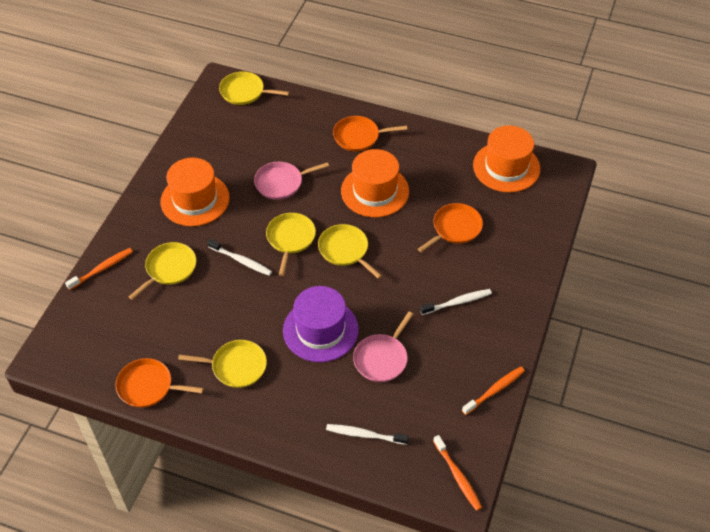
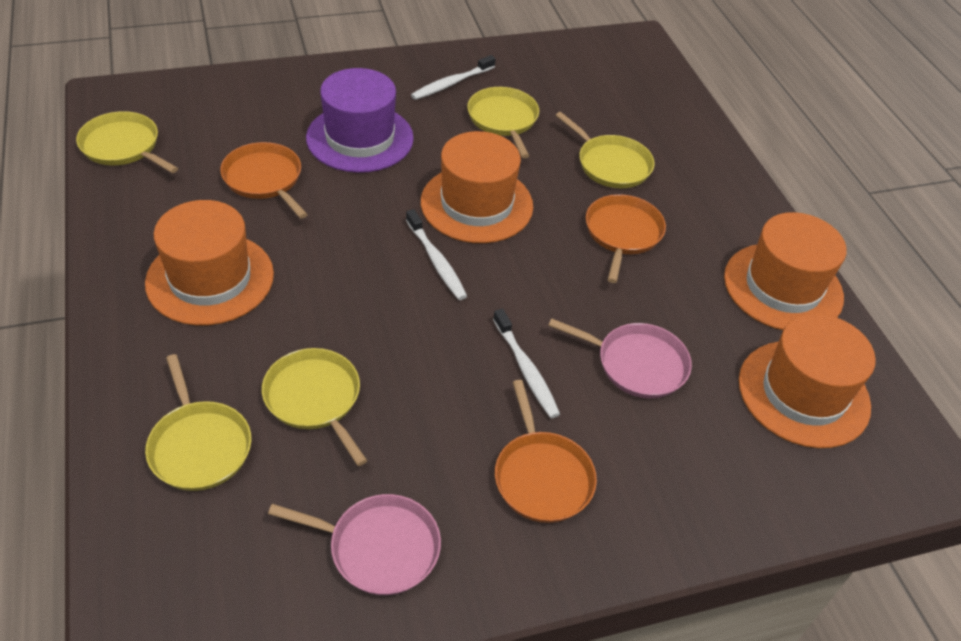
orange hat: [161,158,230,226] [341,149,409,217] [473,126,540,192] = 3 -> [145,200,274,325] [421,131,533,243] [724,212,847,330] [739,314,876,448] = 4
orange toothbrush: [65,248,133,290] [433,435,482,511] [462,367,525,415] = 3 -> none = 0

